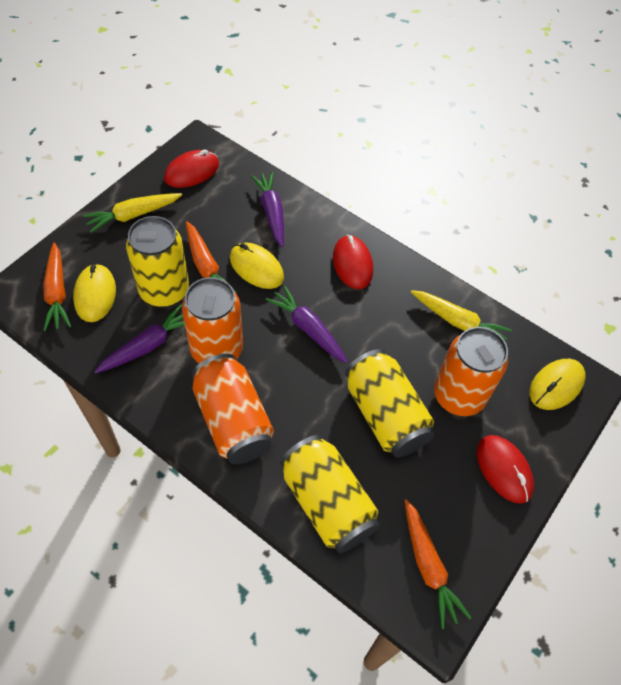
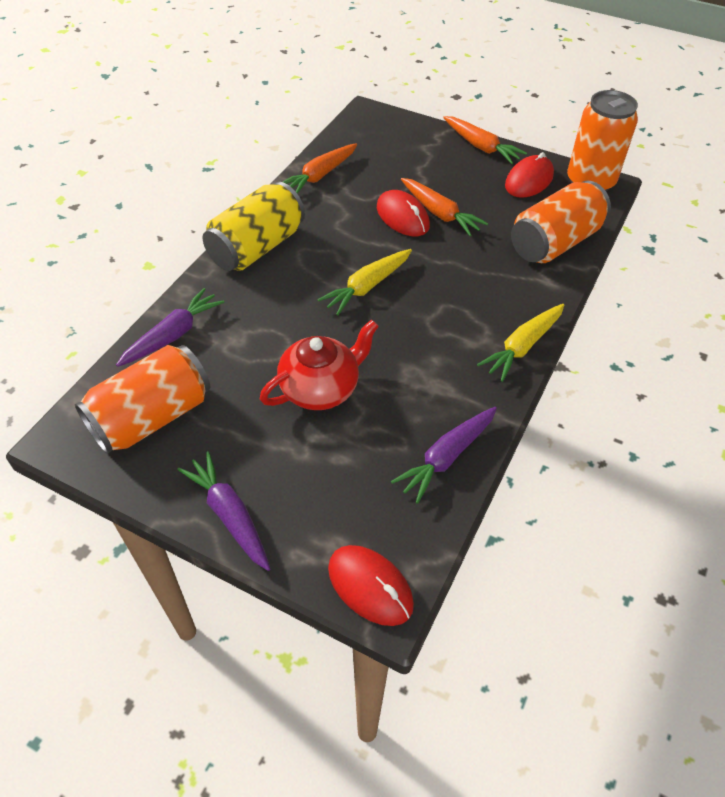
red teapot: none = 0 -> [260,320,379,410] = 1
yellow can: [126,216,189,307] [280,435,380,553] [345,349,434,457] = 3 -> [203,182,305,271] = 1
yellow mouse: [73,263,116,322] [230,243,284,289] [529,359,586,410] = 3 -> none = 0

